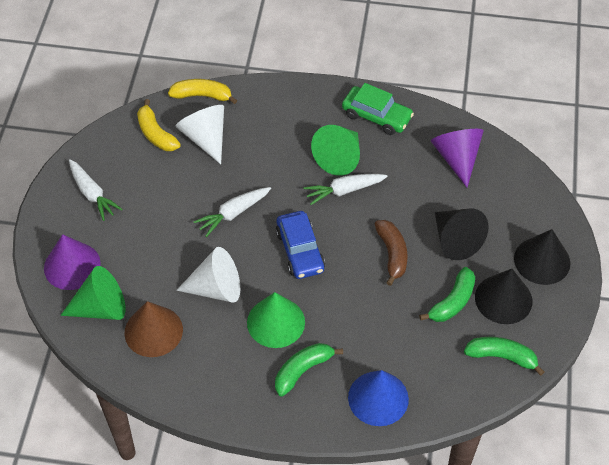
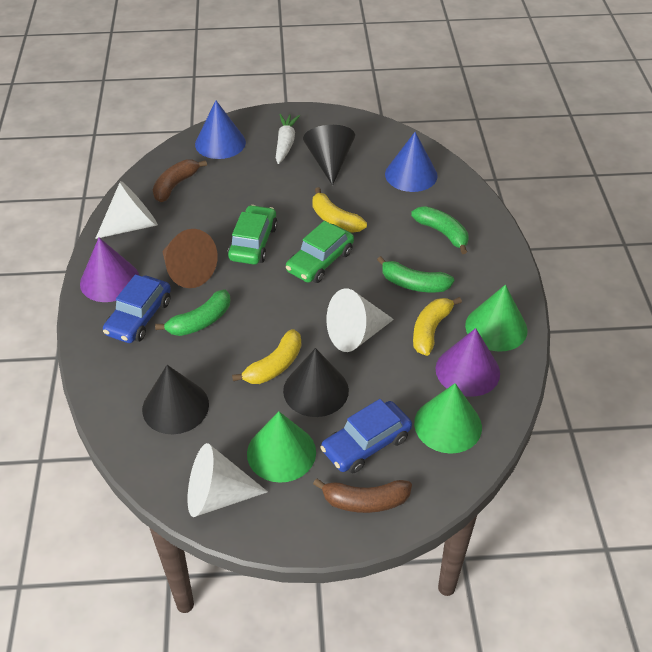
blue car: [276,211,325,279] = 1 -> [103,274,171,343] [320,399,412,473] = 2
blue cone: [348,370,409,426] = 1 -> [195,101,246,159] [385,132,438,192] = 2
brown banana: [375,220,408,286] = 1 -> [153,159,207,202] [313,478,412,513] = 2
green car: [342,83,414,135] = 1 -> [228,205,278,265] [286,221,354,283] = 2
white carrot: [69,159,123,221] [194,187,271,237] [304,174,388,205] = 3 -> [276,114,300,164] = 1
white cone: [175,105,224,164] [176,247,240,303] = 2 -> [95,181,158,239] [187,443,268,517] [326,288,394,352] = 3
yellow banana: [137,99,181,151] [168,79,237,104] = 2 -> [232,329,301,384] [313,187,367,233] [413,297,462,356] = 3

